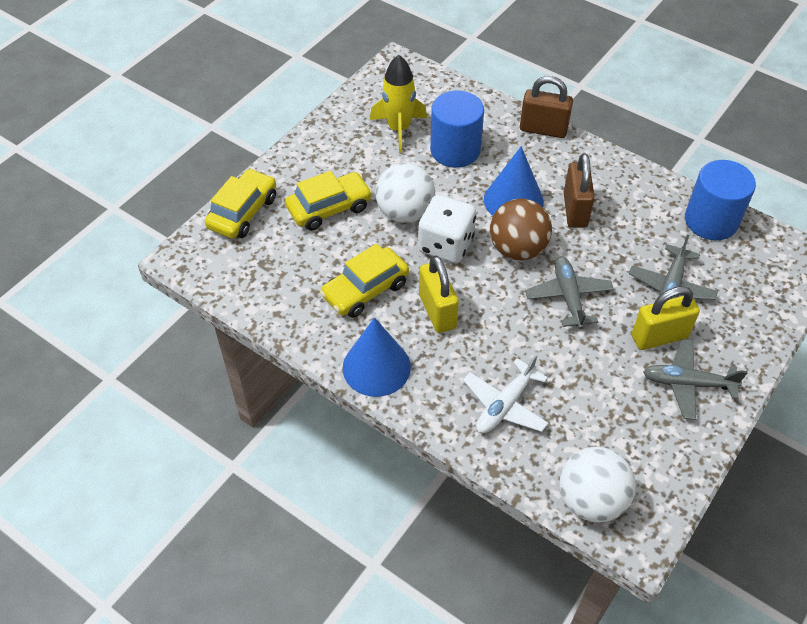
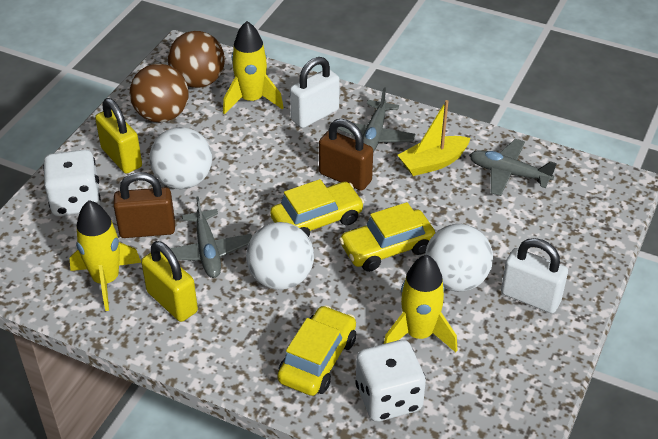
blue cone: [343,317,411,397] [484,146,544,216] = 2 -> none = 0
blue cylinder: [430,91,484,168] [685,160,756,240] = 2 -> none = 0
brown ball: [490,198,552,260] = 1 -> [130,64,189,122] [168,31,225,88] = 2
white ball: [376,163,435,223] [560,447,636,523] = 2 -> [150,127,212,189] [246,222,314,290] [425,224,493,292] = 3
white dice: [418,195,476,263] = 1 -> [43,149,101,216] [355,340,426,421] = 2
white padlock: none = 0 -> [290,57,340,128] [501,238,568,313] = 2
white plane: [463,354,549,433] = 1 -> none = 0
yellow boat: none = 0 -> [398,100,471,176] = 1
yellow rocket: [370,55,427,153] = 1 -> [70,200,141,311] [223,21,284,114] [384,255,457,352] = 3

